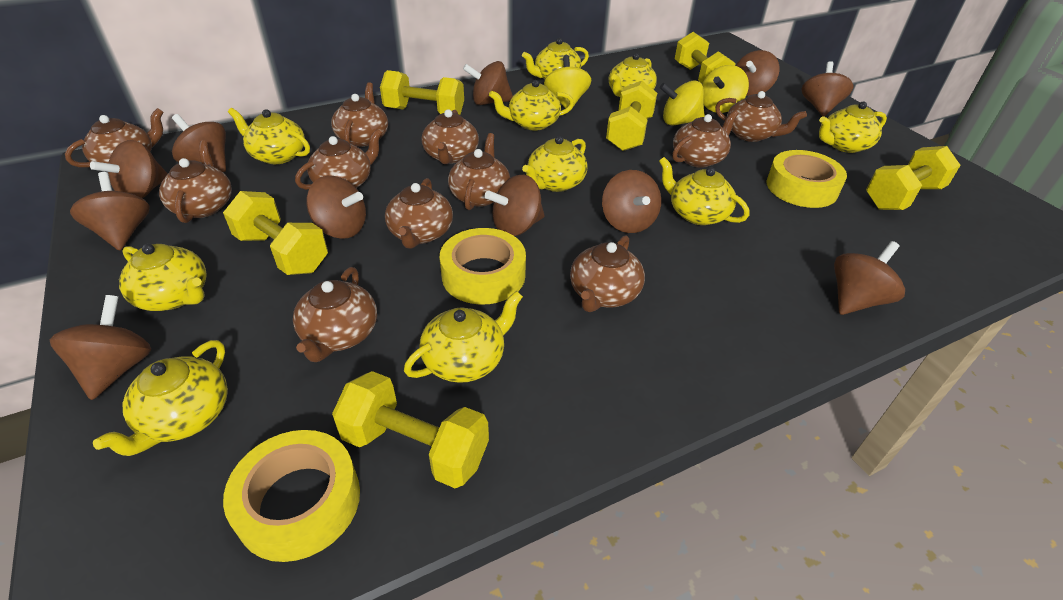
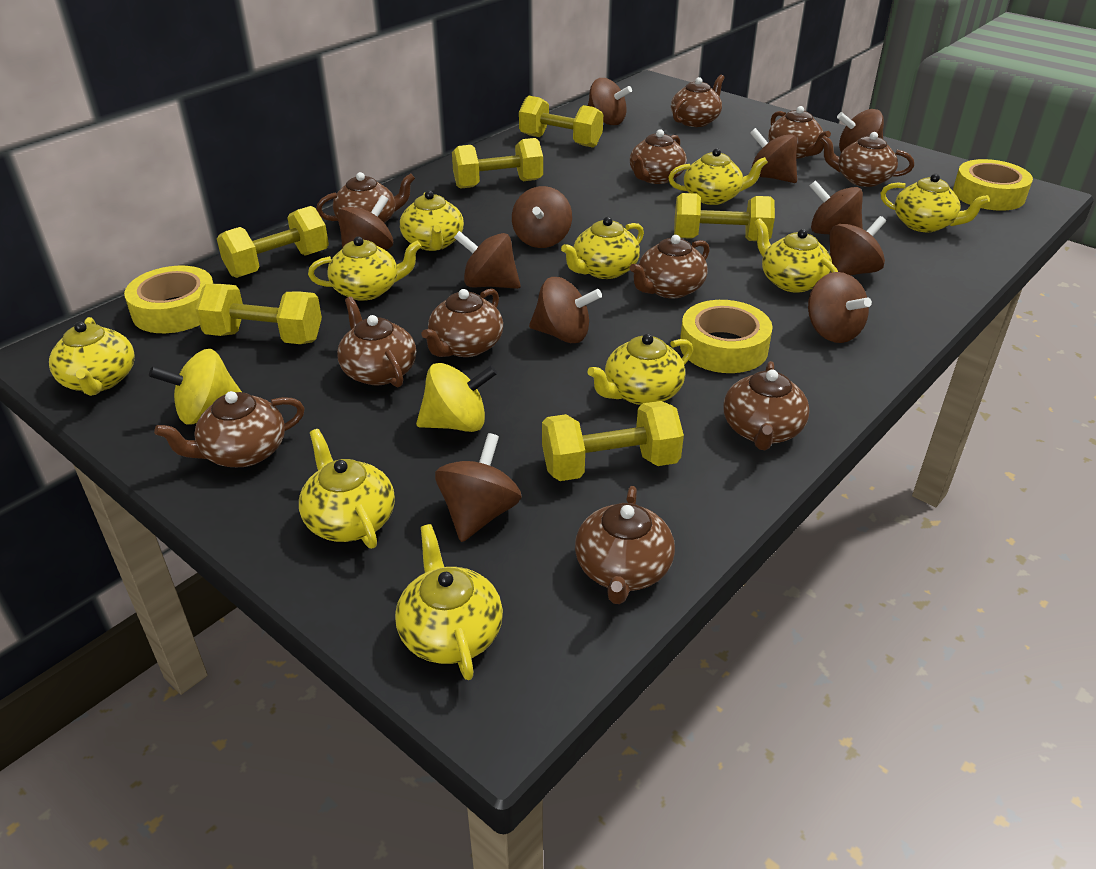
yellow spinning top: [544,55,591,111] [660,80,705,125] [702,65,749,113] = 3 -> [149,349,242,425] [416,363,497,432] = 2

